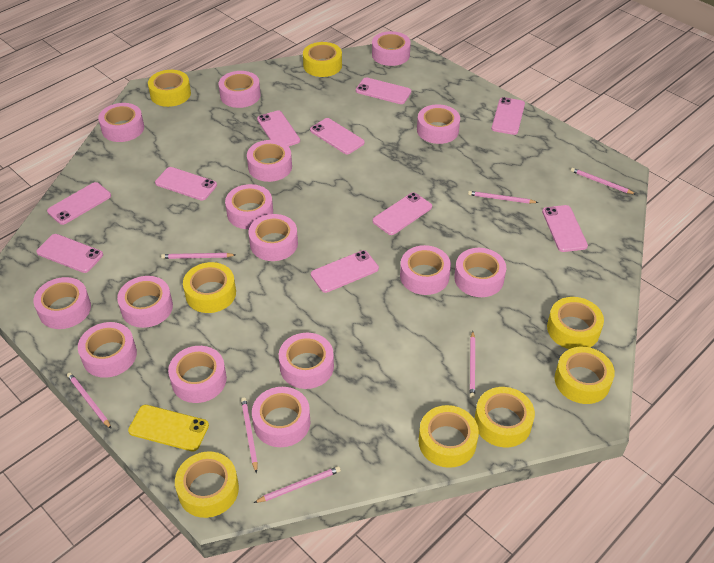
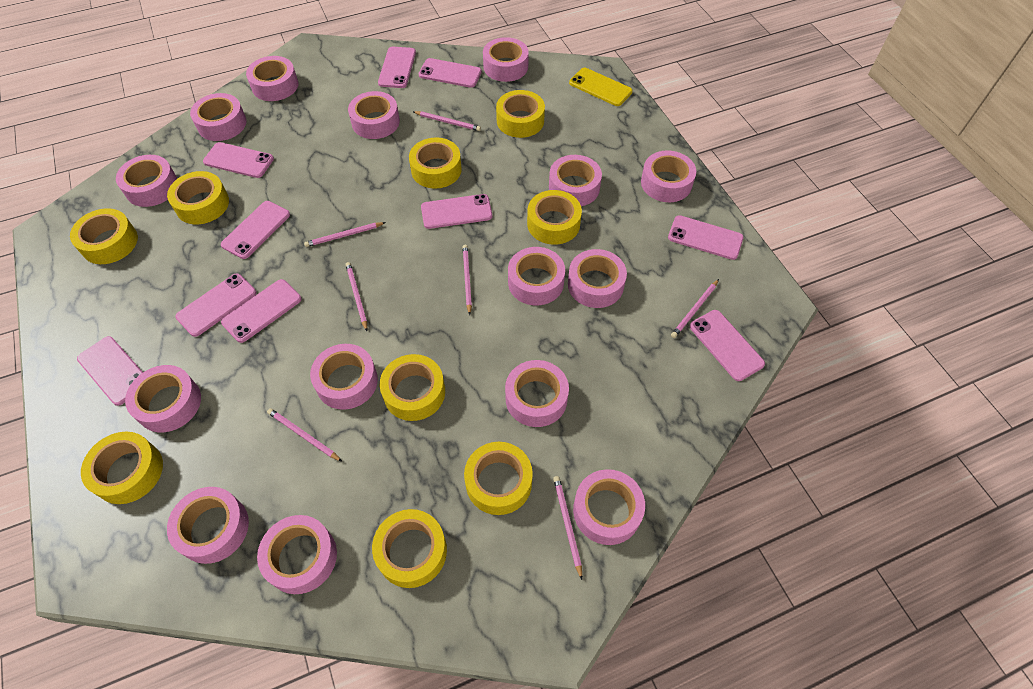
yellow tape: [148,70,191,107] [175,452,239,518] [183,262,236,313] [303,42,342,77] [419,405,479,468] [475,387,535,447] [547,297,604,349] [555,347,615,404] = 8 -> [70,208,138,264] [81,432,163,504] [167,171,229,224] [372,509,447,588] [380,354,445,421] [409,137,462,189] [464,442,533,515] [496,90,545,138] [527,190,582,245] = 9

